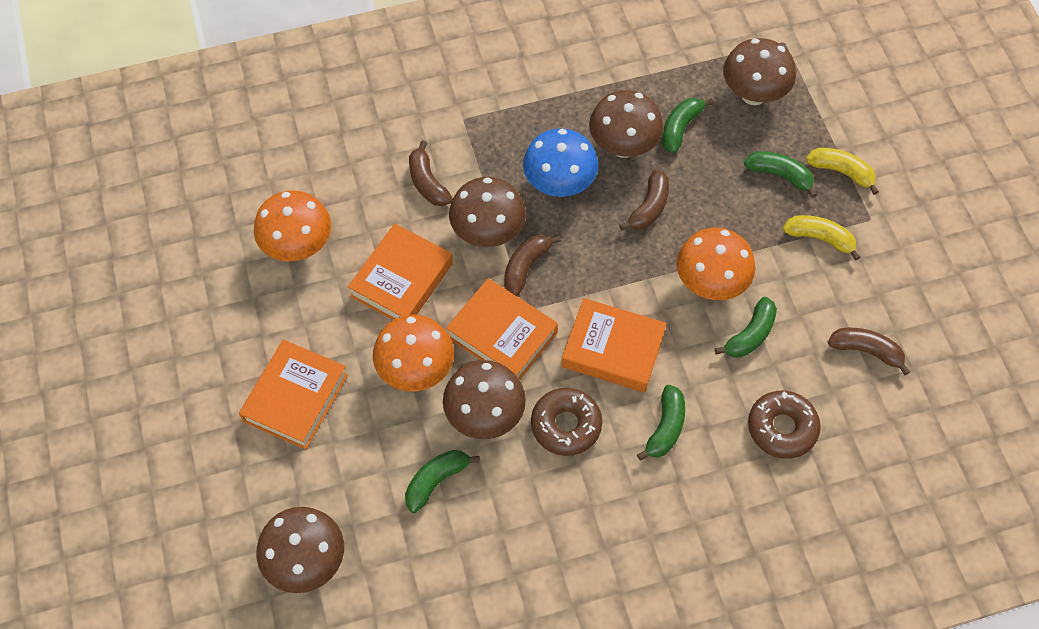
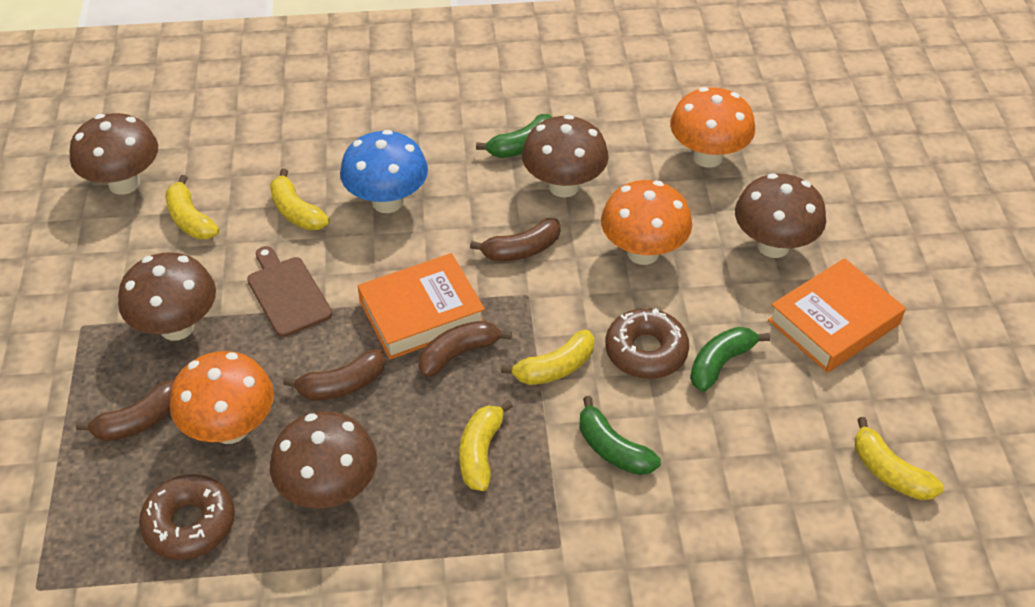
brown cutting board: none = 0 -> [247,246,332,337] = 1
green banana: [405,450,480,513] [637,385,685,461] [662,98,713,153] [715,297,777,357] [744,151,817,198] = 5 -> [476,114,552,158] [579,396,661,475] [690,327,770,392] = 3
orange book: [239,340,348,449] [348,223,453,320] [446,278,558,380] [561,298,667,392] = 4 -> [358,253,485,360] [768,258,906,373] = 2
yellow banana: [783,215,860,261] [806,148,879,195] = 2 -> [166,175,219,239] [270,169,330,231] [459,400,513,491] [501,330,594,385] [855,417,944,500] = 5

